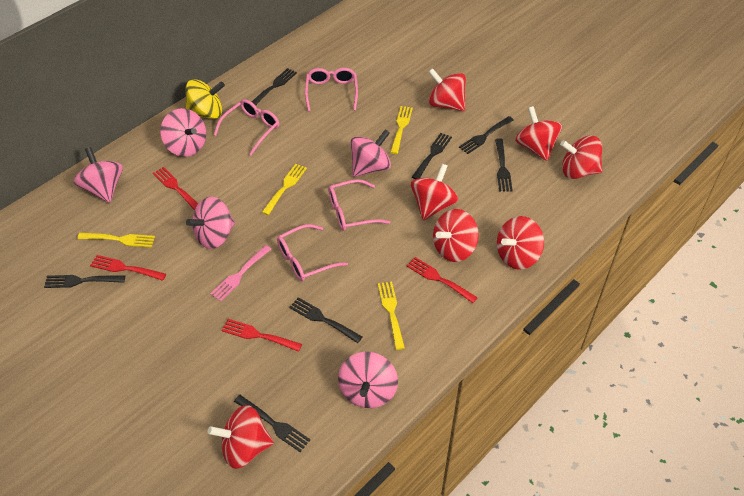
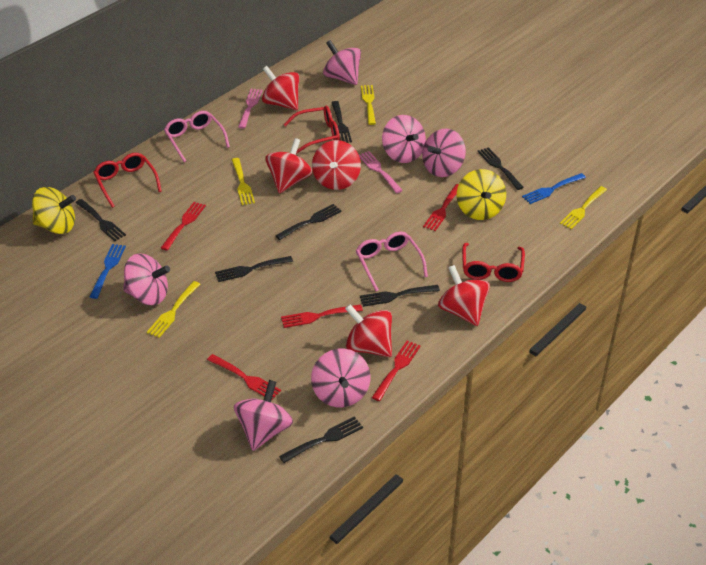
blue fork: none = 0 -> [90,244,126,299] [522,173,586,204] = 2
pink fork: [210,245,271,302] = 1 -> [238,89,263,129] [359,151,403,193] = 2
pink glasses: [214,99,279,155] [277,224,348,281] [305,68,358,111] [328,179,390,231] = 4 -> [164,111,230,162] [356,232,428,291] = 2
pink spinning top: [74,147,123,203] [161,108,206,157] [186,196,235,249] [338,352,398,408] [350,129,391,177] = 5 -> [123,254,170,305] [234,380,293,451] [311,349,370,407] [323,40,361,85] [382,115,426,163] [422,128,466,177] = 6
red fork: [90,255,166,281] [153,167,198,211] [221,319,302,352] [407,257,478,303] = 4 -> [161,202,206,251] [207,354,281,401] [281,305,363,328] [372,341,421,401] [423,184,459,231] = 5
red glasses: none = 0 -> [93,153,162,208] [284,106,340,154] [462,243,525,282] = 3
red spinning top: [208,405,274,469] [411,164,458,220] [428,68,466,111] [433,209,479,262] [497,216,544,270] [515,106,562,161] [560,135,602,179] = 7 -> [262,66,299,110] [265,138,312,194] [312,140,361,190] [345,304,392,357] [438,265,490,326] = 5
yellow spinning top: [185,79,225,119] = 1 -> [32,187,76,234] [457,169,506,220] = 2

